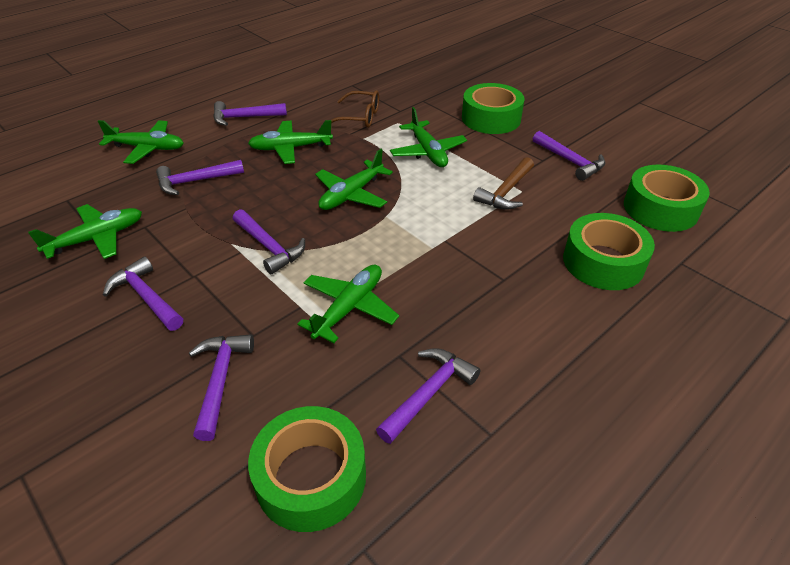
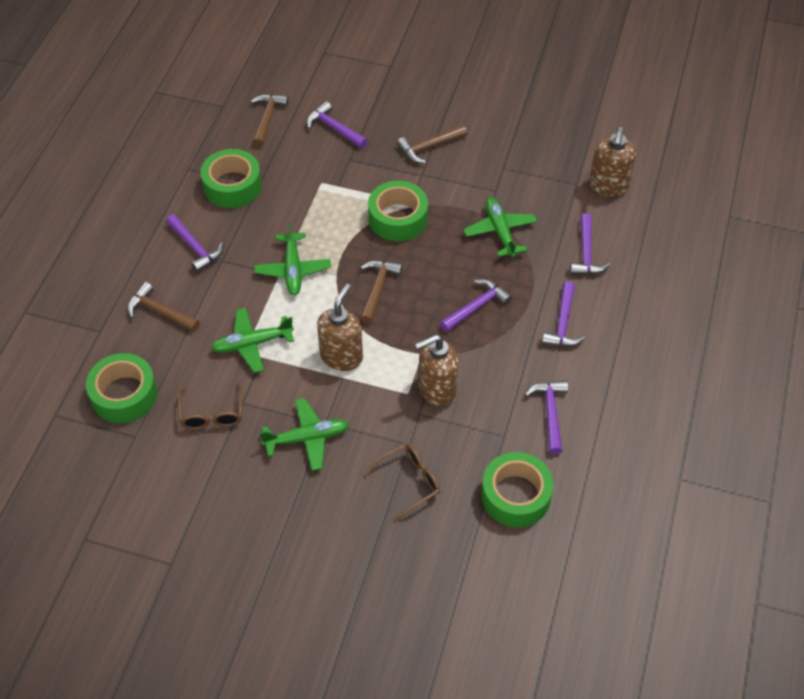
brown glasses: [331,90,379,128] = 1 -> [178,382,243,430] [365,444,440,521] = 2
brown hammer: [473,157,534,210] = 1 -> [127,282,200,332] [251,94,289,147] [360,260,403,324] [397,125,467,163] = 4
brown soap dispenser: none = 0 -> [317,284,363,371] [415,334,458,406] [589,127,636,197] = 3
green plane: [28,204,142,259] [98,120,184,164] [248,120,333,164] [298,265,399,343] [315,149,393,210] [390,107,467,167] = 6 -> [211,308,294,373] [254,221,331,295] [259,398,349,471] [464,197,537,257] = 4
purple hammer: [103,256,183,331] [156,160,244,195] [189,334,254,441] [213,101,287,126] [233,209,305,274] [376,348,480,444] [533,131,605,181] = 7 -> [166,214,223,273] [307,101,368,149] [440,279,512,332] [525,380,568,455] [542,281,586,347] [570,213,611,275] = 6

